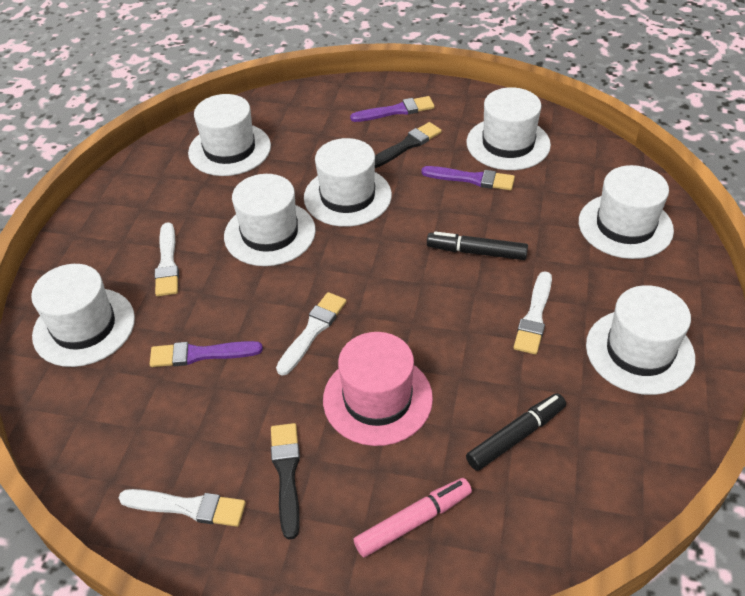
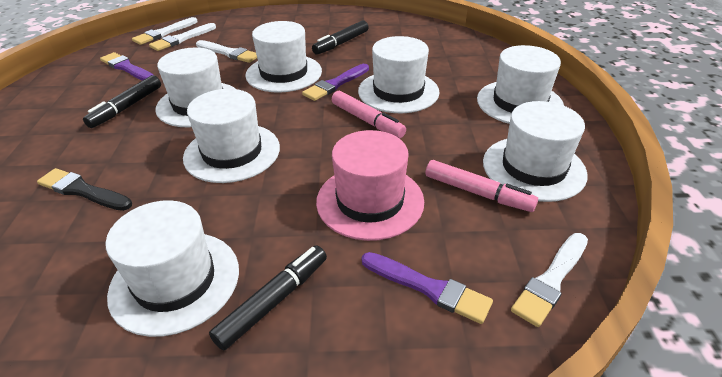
black brush: [271,423,300,540] [375,122,442,168] = 2 -> [37,168,132,211] = 1
black marker: [427,231,528,260] [466,393,566,471] = 2 -> [83,75,161,128] [209,246,327,351] [312,20,369,55] = 3
pink marker: [354,478,472,557] = 1 -> [332,91,406,138] [425,160,538,212] = 2

